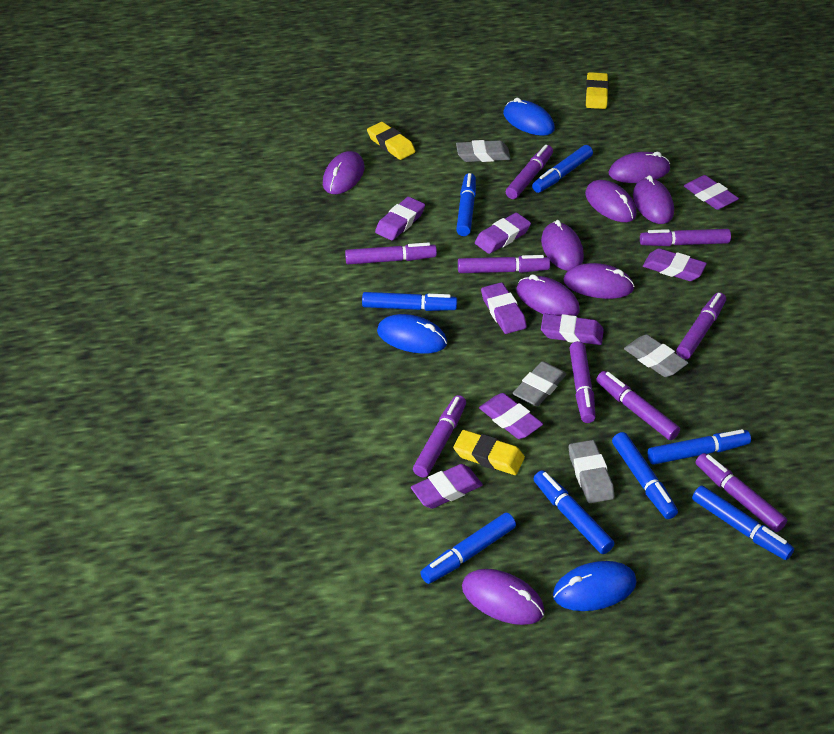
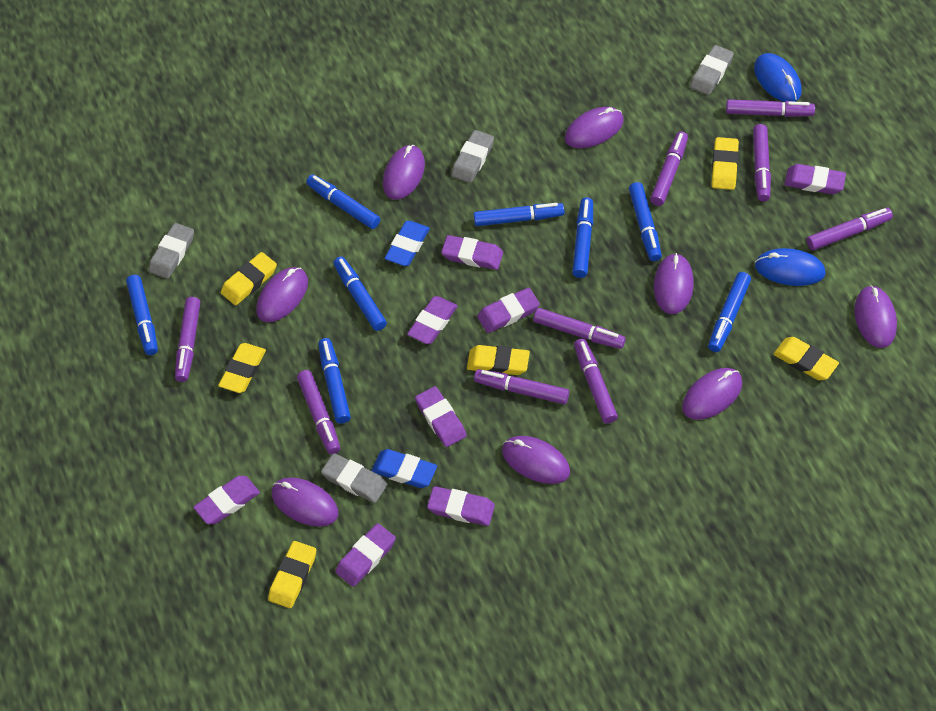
blue eraser: none = 0 -> [371,449,437,488] [385,221,430,266] = 2
blue mouse: [377,314,447,354] [503,98,555,136] [553,561,637,611] = 3 -> [754,53,802,102] [755,248,826,286] = 2
yellow eraser: [367,122,415,160] [453,430,525,475] [585,72,609,109] = 3 -> [218,343,266,393] [221,252,277,305] [268,541,316,608] [467,345,530,375] [711,137,739,190] [774,337,839,381] = 6

